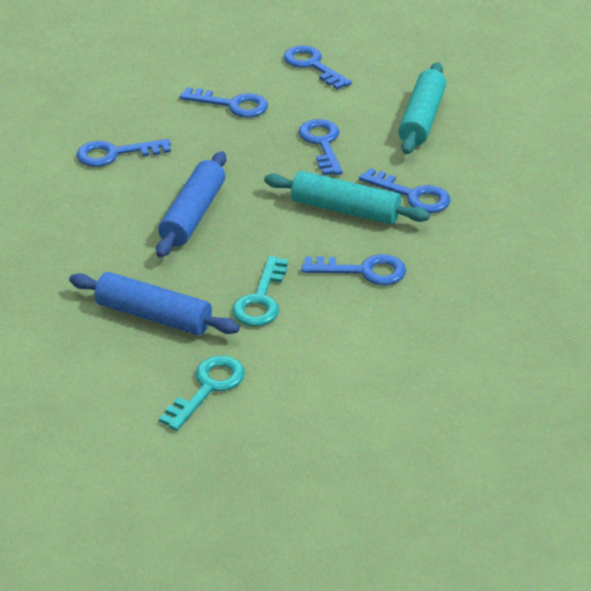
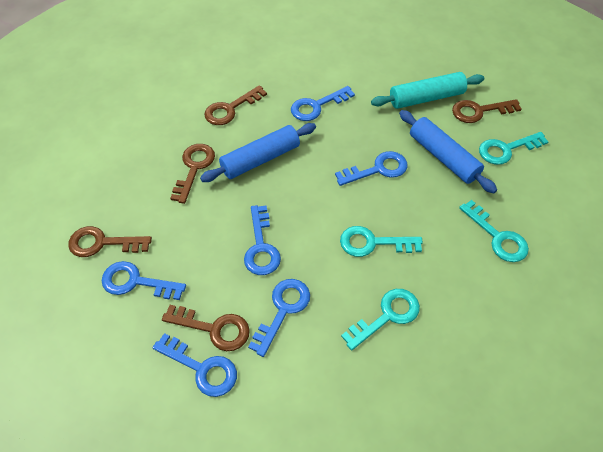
brown key: none = 0 -> [68,226,152,257] [162,305,250,351] [170,144,215,204] [204,85,267,125] [452,99,521,123] = 5
turquoise key: [159,356,245,431] [232,256,288,326] = 2 -> [340,226,423,257] [341,289,420,351] [459,200,529,262] [479,132,548,165] = 4
turquoise rolling pin: [264,171,430,224] [398,62,446,154] = 2 -> [371,72,484,109] = 1

